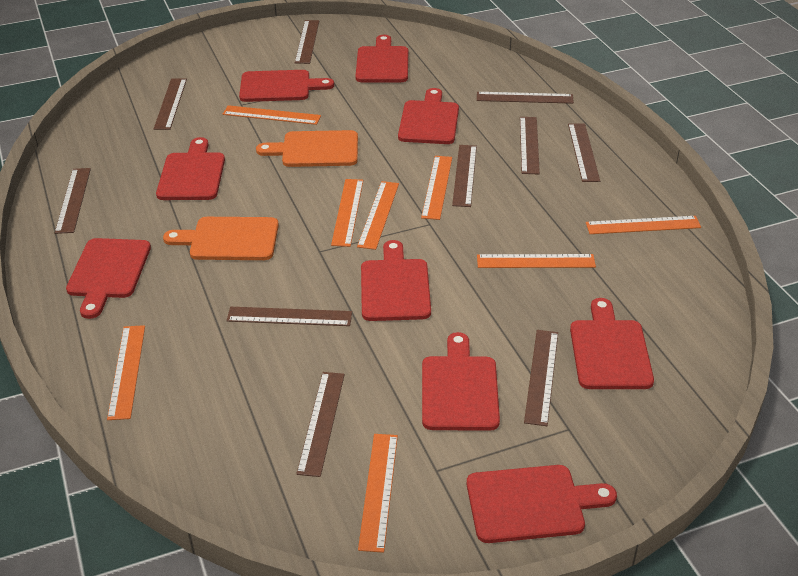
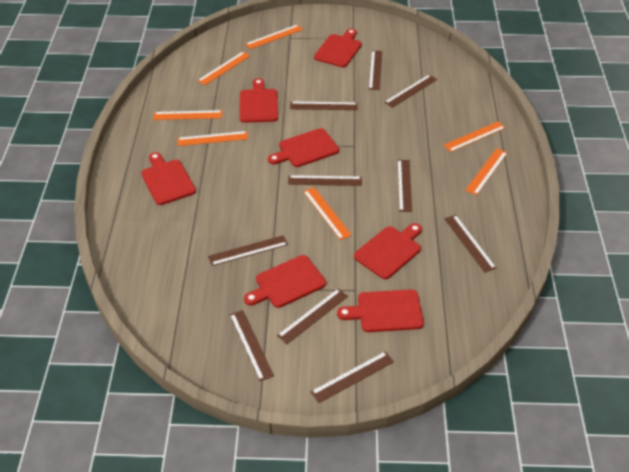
orange cutting board: [163,217,279,260] [256,130,358,167] = 2 -> none = 0
orange ruler: [107,325,145,420] [223,105,321,125] [331,179,363,247] [357,181,399,250] [358,434,398,553] [421,156,452,220] [477,254,596,268] [586,216,701,234] = 8 -> [153,110,222,120] [177,131,248,146] [198,52,250,85] [246,24,303,49] [303,187,352,240] [443,121,505,152] [465,148,507,195] = 7
red cutting board: [66,238,151,319] [156,137,225,200] [239,70,334,102] [356,35,408,82] [361,240,431,321] [398,88,459,144] [422,332,500,431] [467,465,617,543] [570,298,654,389] = 9 -> [141,152,196,205] [240,78,278,123] [244,255,326,308] [268,128,339,167] [314,29,362,67] [337,289,424,332] [354,223,422,279] = 7

